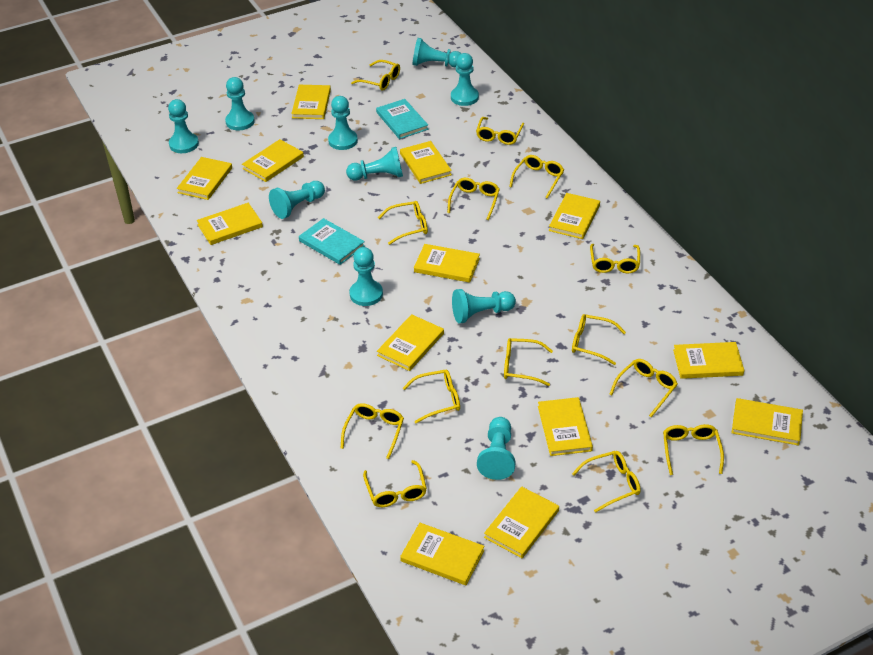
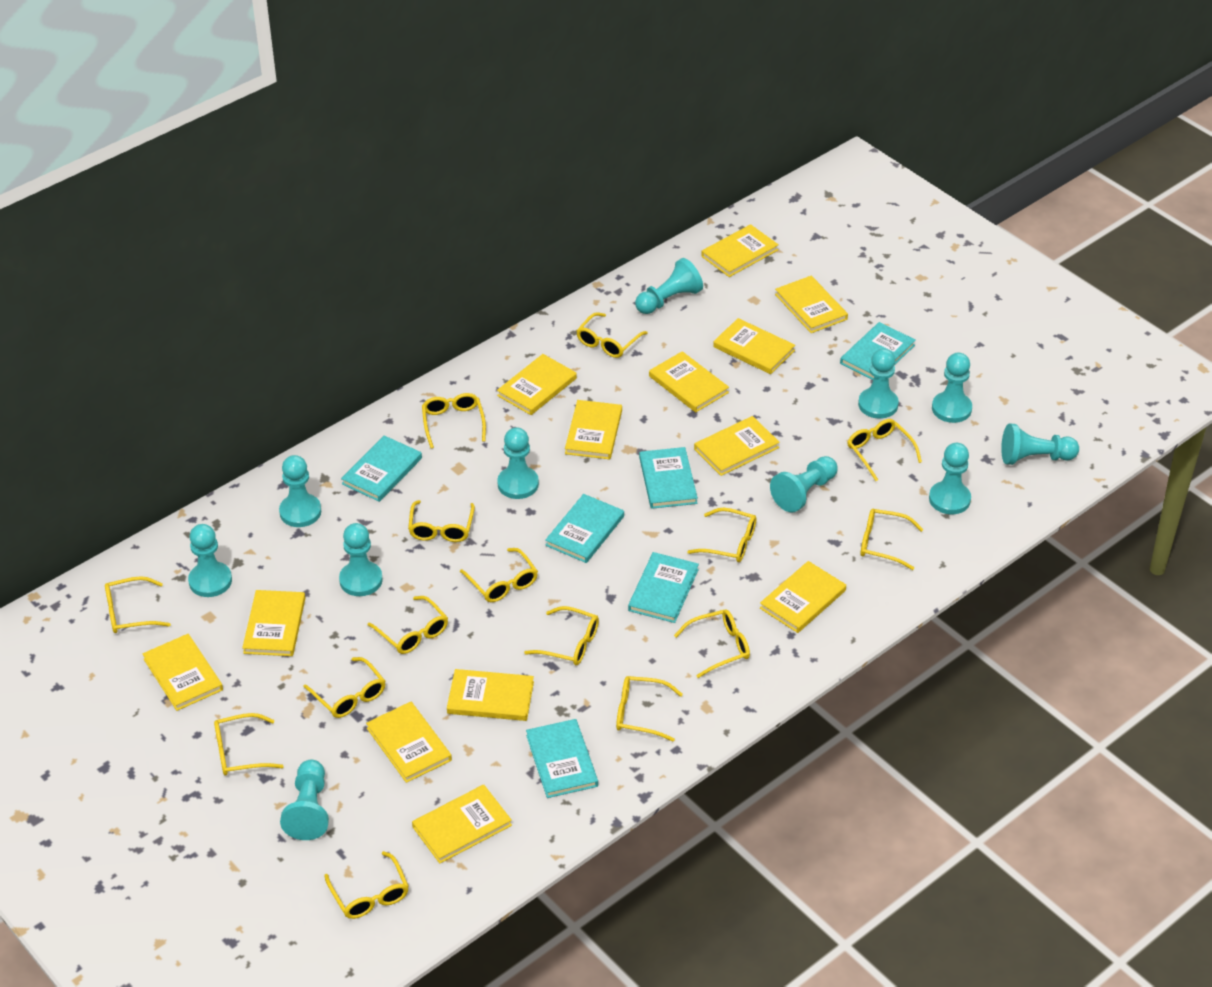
turquoise book: [299,218,365,265] [376,99,428,139] = 2 -> [341,436,422,502] [526,719,598,798] [545,494,624,563] [628,552,699,623] [639,447,698,509] [840,322,916,380] = 6
turquoise pawn: [168,99,199,153] [225,77,255,130] [269,181,325,219] [328,96,358,150] [346,147,403,181] [349,247,383,306] [413,38,461,68] [451,53,479,106] [452,289,516,324] [477,417,516,480] = 10 -> [188,524,232,597] [279,455,321,527] [280,760,329,840] [339,523,383,596] [497,427,539,499] [635,258,703,314] [770,456,838,513] [858,348,899,419] [929,443,971,514] [932,352,972,423] [1001,423,1079,465] = 11
yellow glasses: [341,403,404,459] [351,60,400,91] [363,460,427,507] [378,201,428,245] [403,370,460,423] [448,178,500,220] [476,117,524,145] [504,338,553,386] [509,155,564,199] [572,314,626,365] [572,451,641,513] [590,244,640,273] [609,359,678,417] [663,424,724,475] = 14 -> [105,576,171,633] [214,713,284,775] [303,657,385,718] [324,851,409,919] [368,596,448,654] [408,500,475,542] [422,393,486,449] [460,548,538,602] [524,606,599,665] [576,312,647,358] [616,676,683,742] [674,609,750,678] [687,508,756,562] [848,419,922,481] [861,509,924,570] = 15

